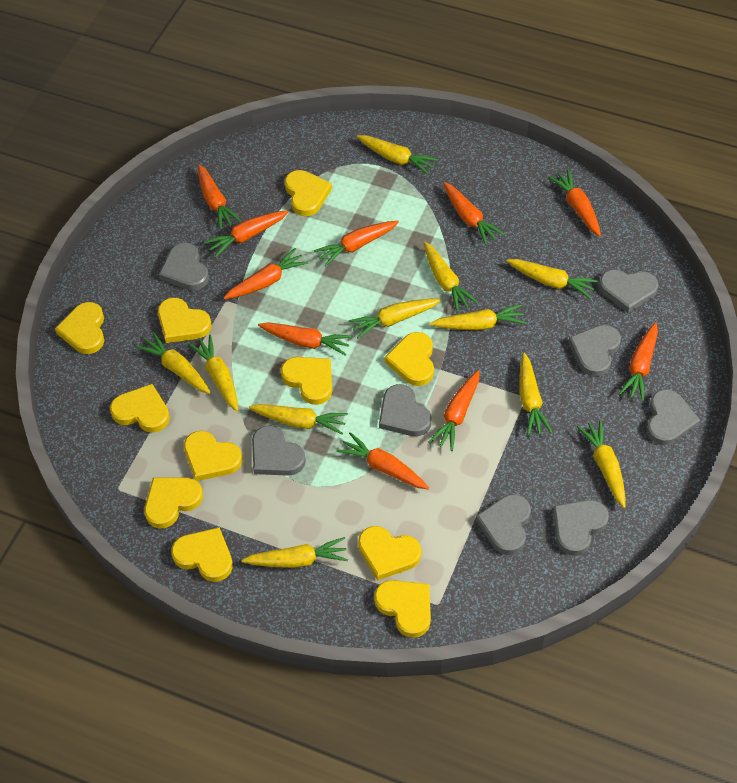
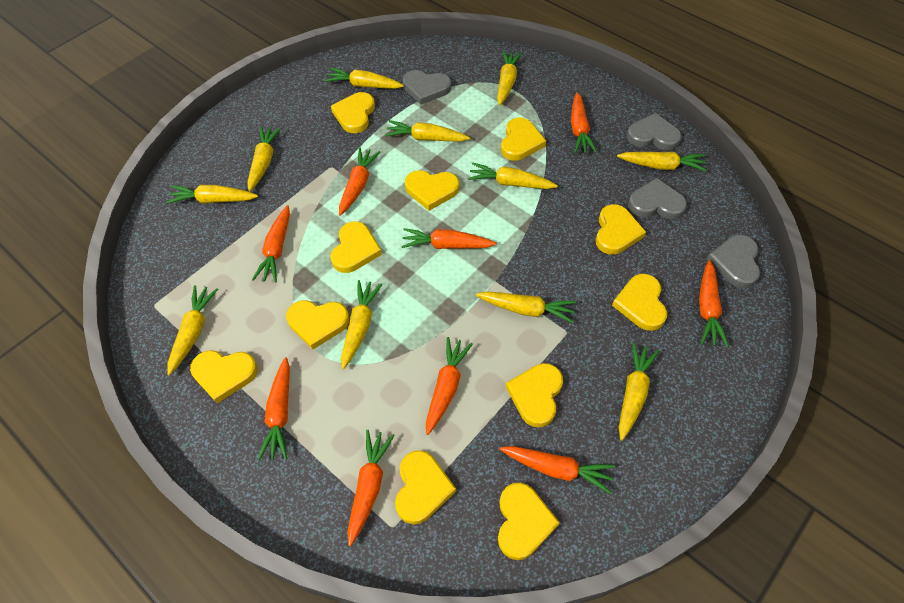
grey heart: [159,243,209,291] [252,425,306,476] [379,384,431,436] [476,494,531,555] [553,500,609,556] [569,325,621,377] [599,269,659,313] [647,389,700,445] = 8 -> [403,70,451,105] [627,113,682,150] [628,178,687,219] [707,235,760,288] = 4
orange carrot: [198,164,242,230] [204,210,289,258] [223,248,308,299] [258,322,352,356] [314,221,399,267] [336,432,429,489] [429,370,480,451] [443,182,505,245] [548,169,601,237] [619,322,658,402] = 10 -> [252,205,290,283] [258,357,290,460] [339,148,380,216] [347,430,395,546] [401,228,497,249] [426,337,473,435] [500,446,615,494] [571,92,597,153] [699,260,729,347] = 9

